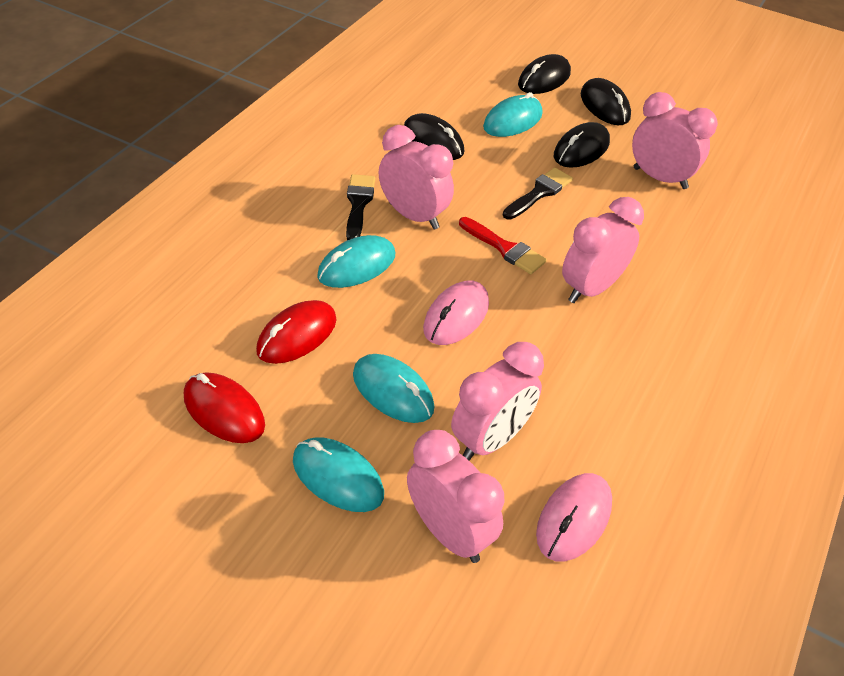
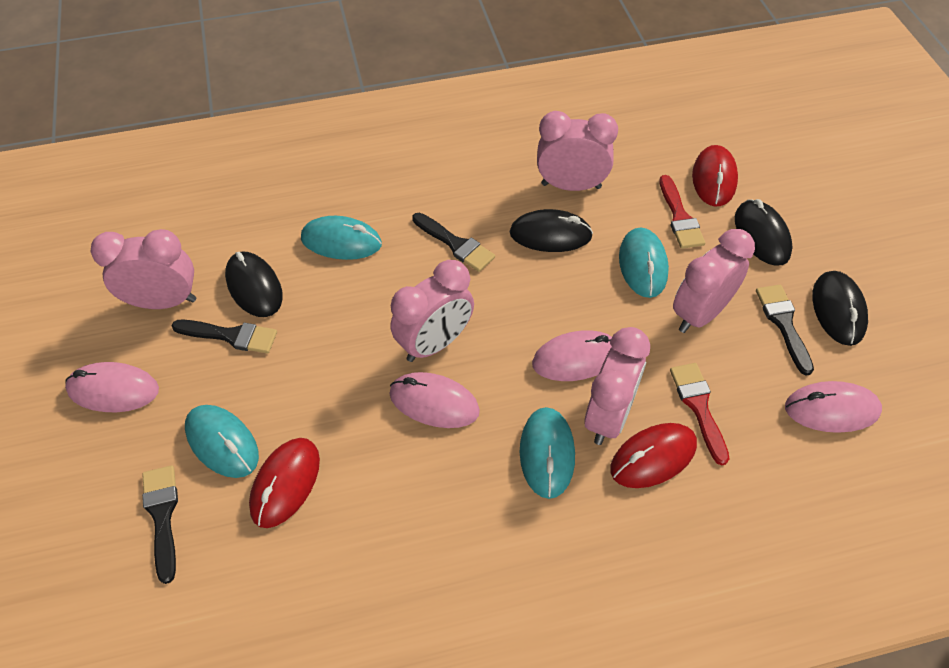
black brush: [346,174,375,240] [503,168,573,220] = 2 -> [142,465,178,584] [171,320,277,353] [412,213,495,272] [756,285,814,376] = 4
pink mouse: [423,281,489,345] [536,473,612,561] = 2 -> [65,362,159,412] [389,372,480,428] [532,330,612,381] [785,381,882,433] = 4
red brush: [459,217,547,274] = 1 -> [659,175,705,249] [670,363,729,466] = 2
red mouse: [184,372,265,443] [256,300,337,364] = 2 -> [249,438,320,528] [610,423,697,488] [692,145,738,207] = 3

